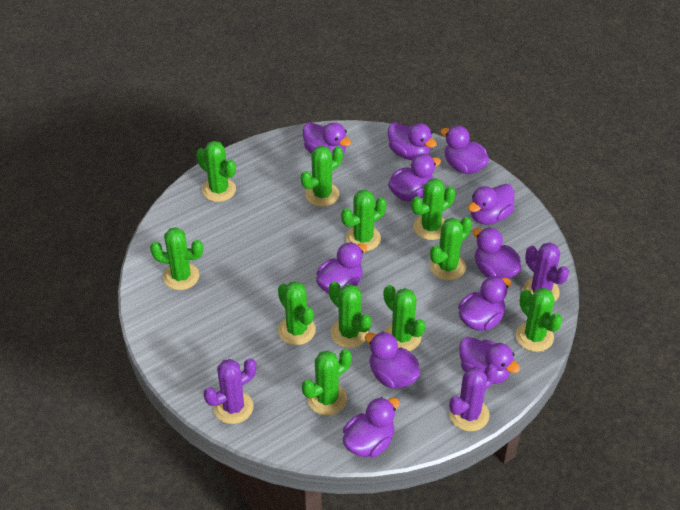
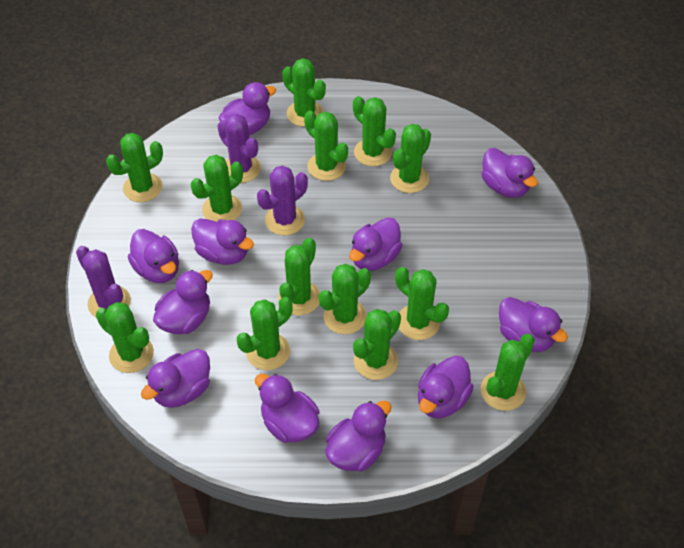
green cactus: [150,227,203,290] [196,141,236,202] [278,281,316,345] [301,145,343,207] [302,349,352,415] [329,281,371,348] [341,189,386,251] [384,285,425,351] [411,178,455,240] [430,217,472,280] [516,288,563,352] = 11 -> [96,302,154,373] [106,133,163,202] [191,155,243,222] [237,297,293,370] [278,238,320,315] [282,58,326,127] [304,111,348,181] [319,264,371,334] [353,96,396,166] [353,309,401,380] [390,124,431,193] [395,267,449,340] [481,334,535,411] = 13

